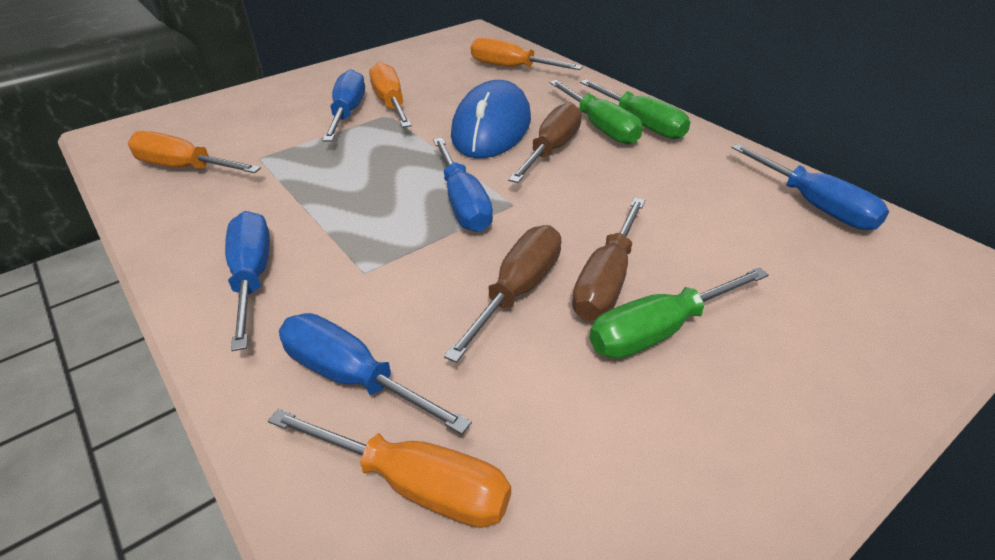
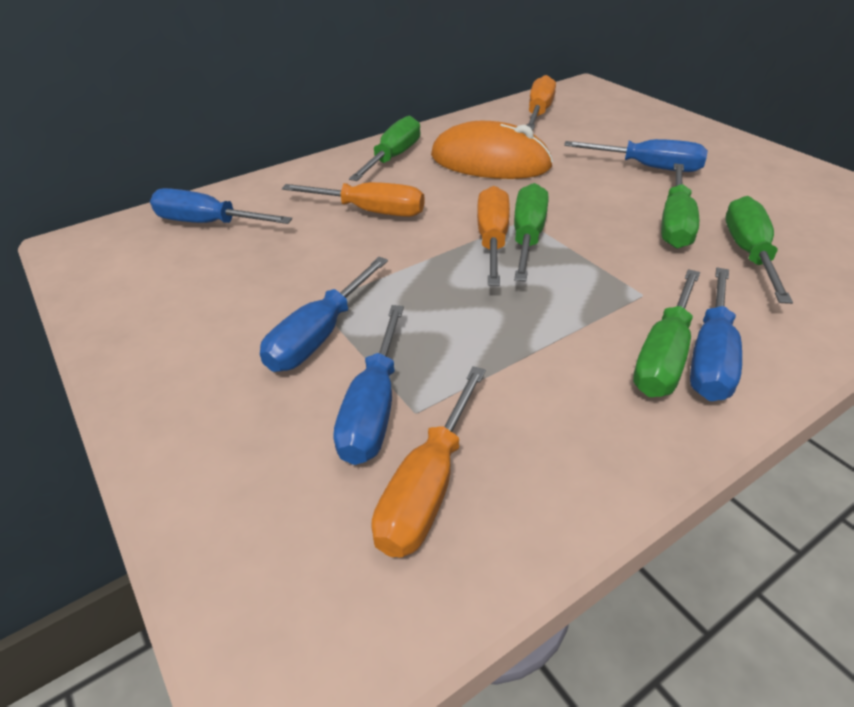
blue mouse: [451,80,531,158] = 1 -> none = 0
brown screwdriver: [444,225,561,363] [508,102,582,183] [572,197,645,321] = 3 -> none = 0
green screwdriver: [549,80,642,145] [580,80,690,139] [590,267,769,359] = 3 -> [349,116,420,181] [514,183,548,281] [633,269,700,397] [661,163,699,249] [725,196,793,304] = 5
orange mouse: none = 0 -> [431,121,553,179] = 1

